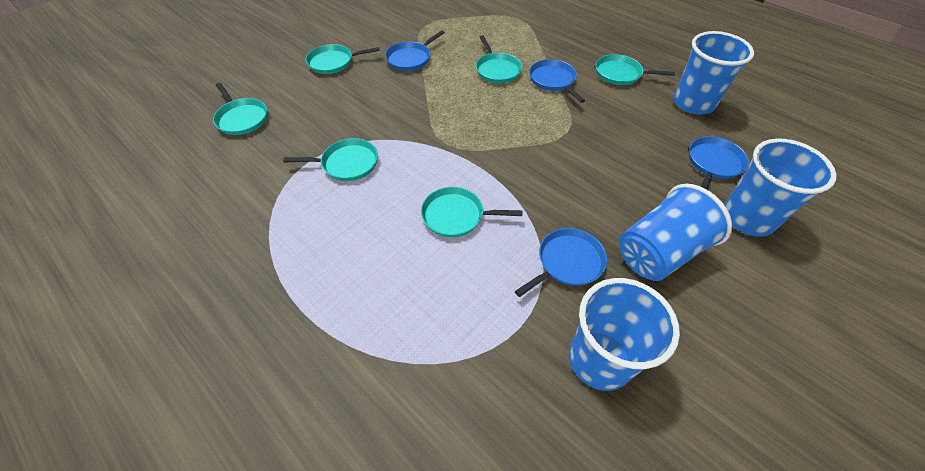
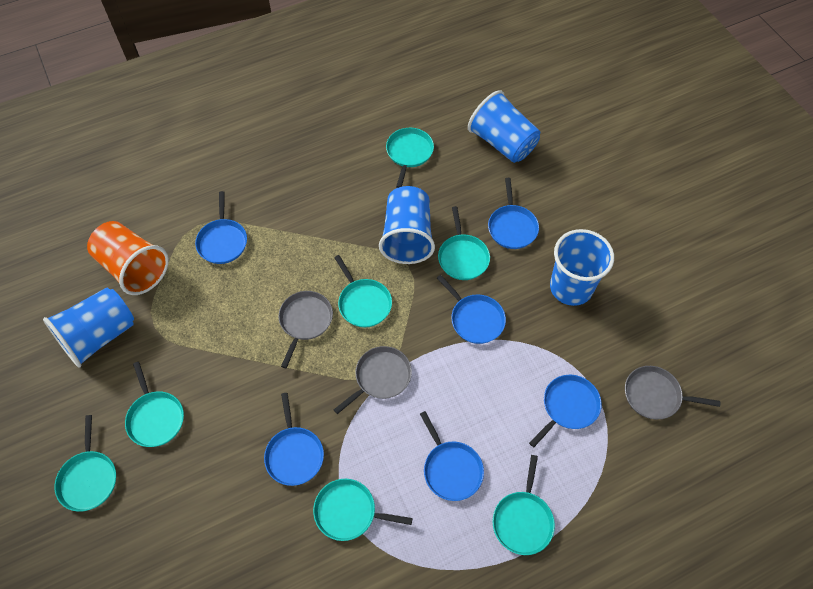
blue pan: [385,30,445,71] [515,228,607,297] [529,59,585,103] [689,136,749,189] = 4 -> [195,191,247,264] [264,393,324,486] [420,411,484,501] [437,275,506,344] [488,178,539,249] [529,375,602,447] = 6
grey pan: none = 0 -> [279,291,333,368] [334,346,412,414] [625,366,720,419] = 3
orange cup: none = 0 -> [87,221,169,295] = 1
turquoise pan: [213,83,267,135] [283,138,378,181] [305,44,380,74] [421,187,522,237] [476,35,522,83] [596,54,675,85] = 6 -> [55,415,116,512] [125,362,184,447] [313,479,413,541] [334,255,392,327] [386,128,434,188] [438,206,490,280] [492,455,555,555] = 7

